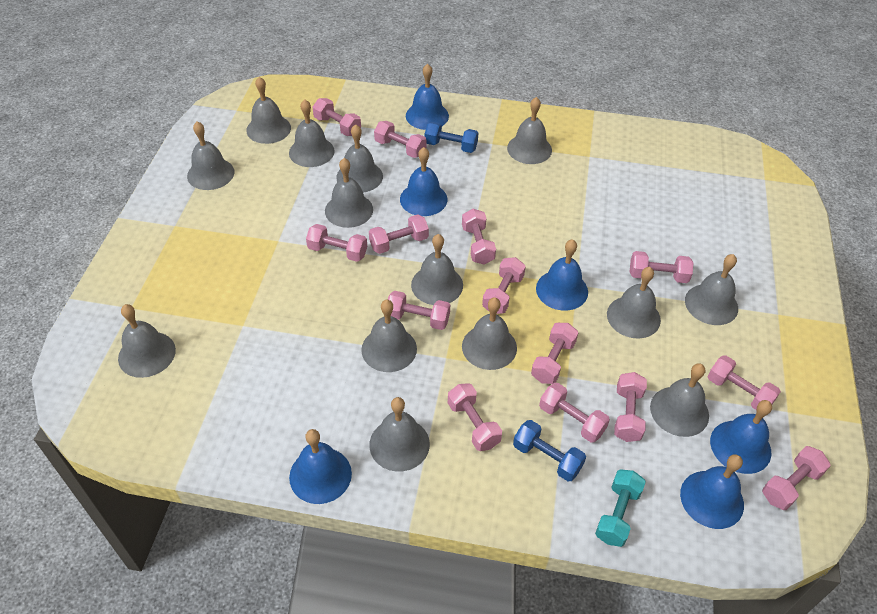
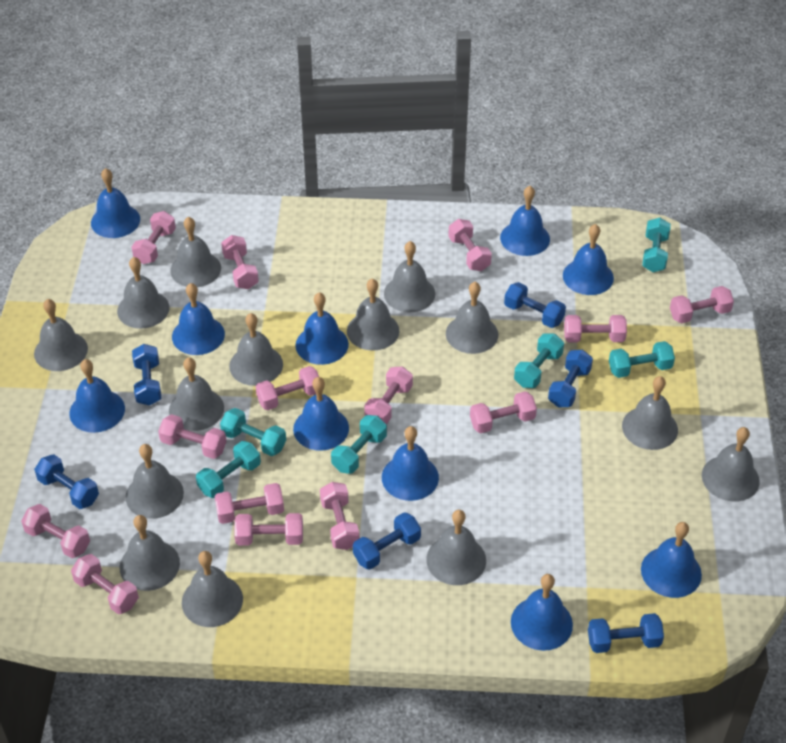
blue bell: [289,429,352,504] [400,147,447,216] [406,64,449,130] [536,239,588,311] [680,454,744,529] [710,400,772,474] = 6 -> [69,359,125,433] [91,168,140,238] [172,283,225,355] [293,377,349,451] [295,292,349,365] [382,426,439,501] [500,186,550,256] [511,574,573,651] [563,224,614,295] [641,522,702,598] = 10
blue dumbbell: [425,122,478,153] [513,420,586,481] = 2 -> [34,454,99,509] [132,344,161,406] [353,512,421,569] [504,282,566,328] [548,350,593,408] [588,613,664,653] = 6
turquoise dumbbell: [595,469,646,547] = 1 -> [196,441,261,498] [220,408,286,456] [331,415,387,474] [514,333,564,388] [609,341,675,378] [642,218,671,272] = 6

